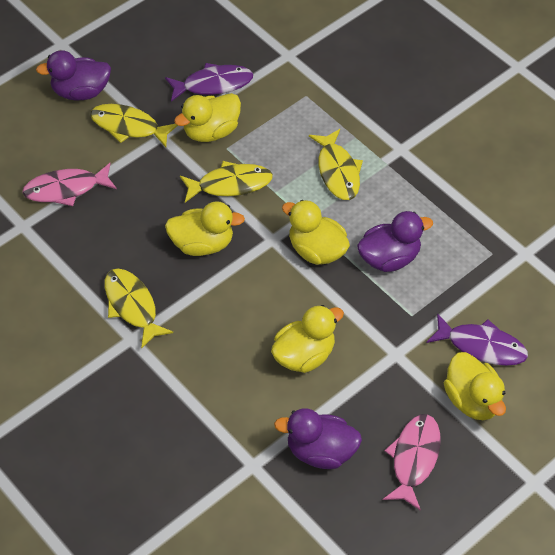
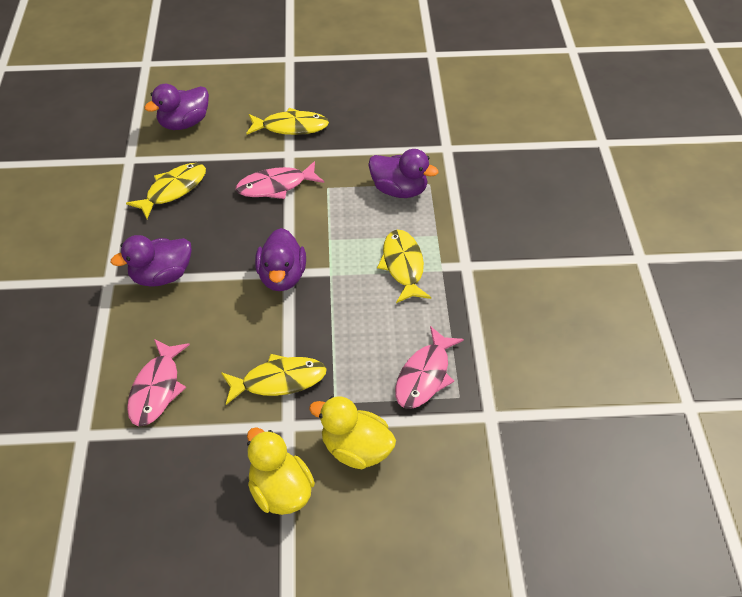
pink fish: [22,163,117,206] [383,414,441,511] = 2 -> [127,339,190,426] [236,161,324,199] [395,326,464,409] = 3
purple duck: [36,50,111,100] [274,408,362,469] [357,211,433,272] = 3 -> [111,235,192,287] [144,84,209,130] [255,228,306,291] [368,149,439,198] = 4
purple fish: [165,63,253,102] [427,313,528,366] = 2 -> none = 0
yellow duck: [165,201,245,256] [174,93,241,142] [271,305,344,373] [282,200,350,265] [444,352,506,420] = 5 -> [247,427,315,515] [309,396,396,469] = 2

